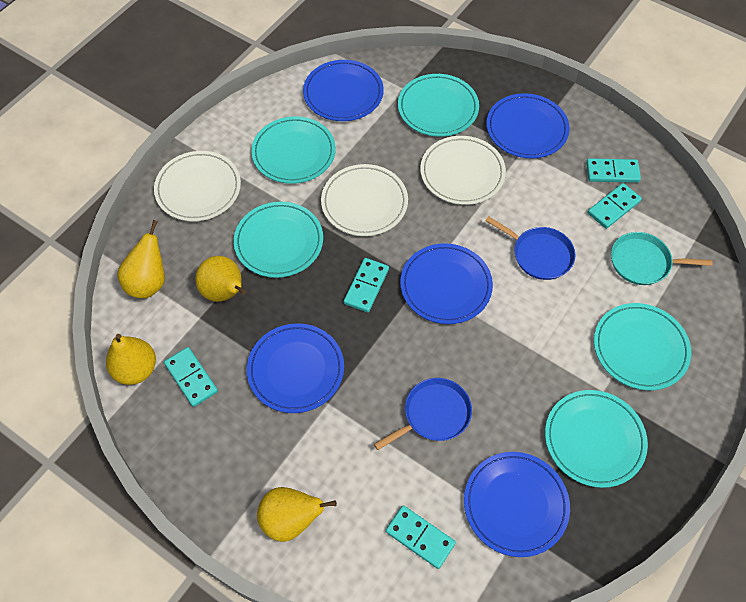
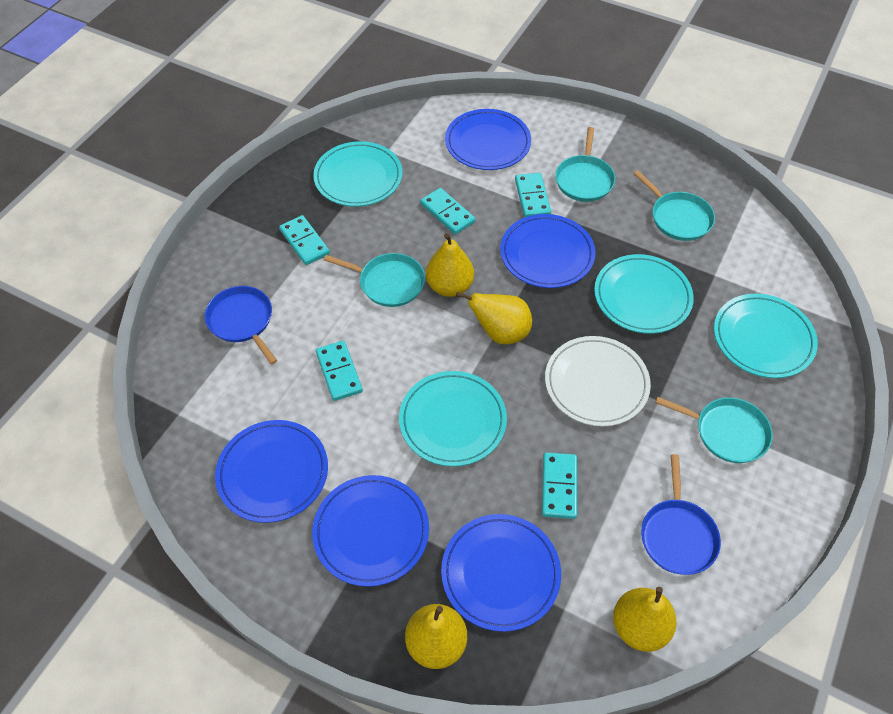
turquoise pan: [611,232,713,285] = 1 -> [324,253,425,307] [555,127,615,202] [634,171,715,241] [655,397,773,463] = 4
turquoise plate: [234,202,323,278] [251,116,336,184] [398,74,479,137] [545,390,648,488] [594,303,691,390] = 5 -> [313,141,403,207] [399,371,507,467] [594,254,694,334] [714,294,818,378] = 4
white plate: [154,151,241,221] [321,164,408,236] [420,136,506,205] = 3 -> [545,336,651,427] = 1

